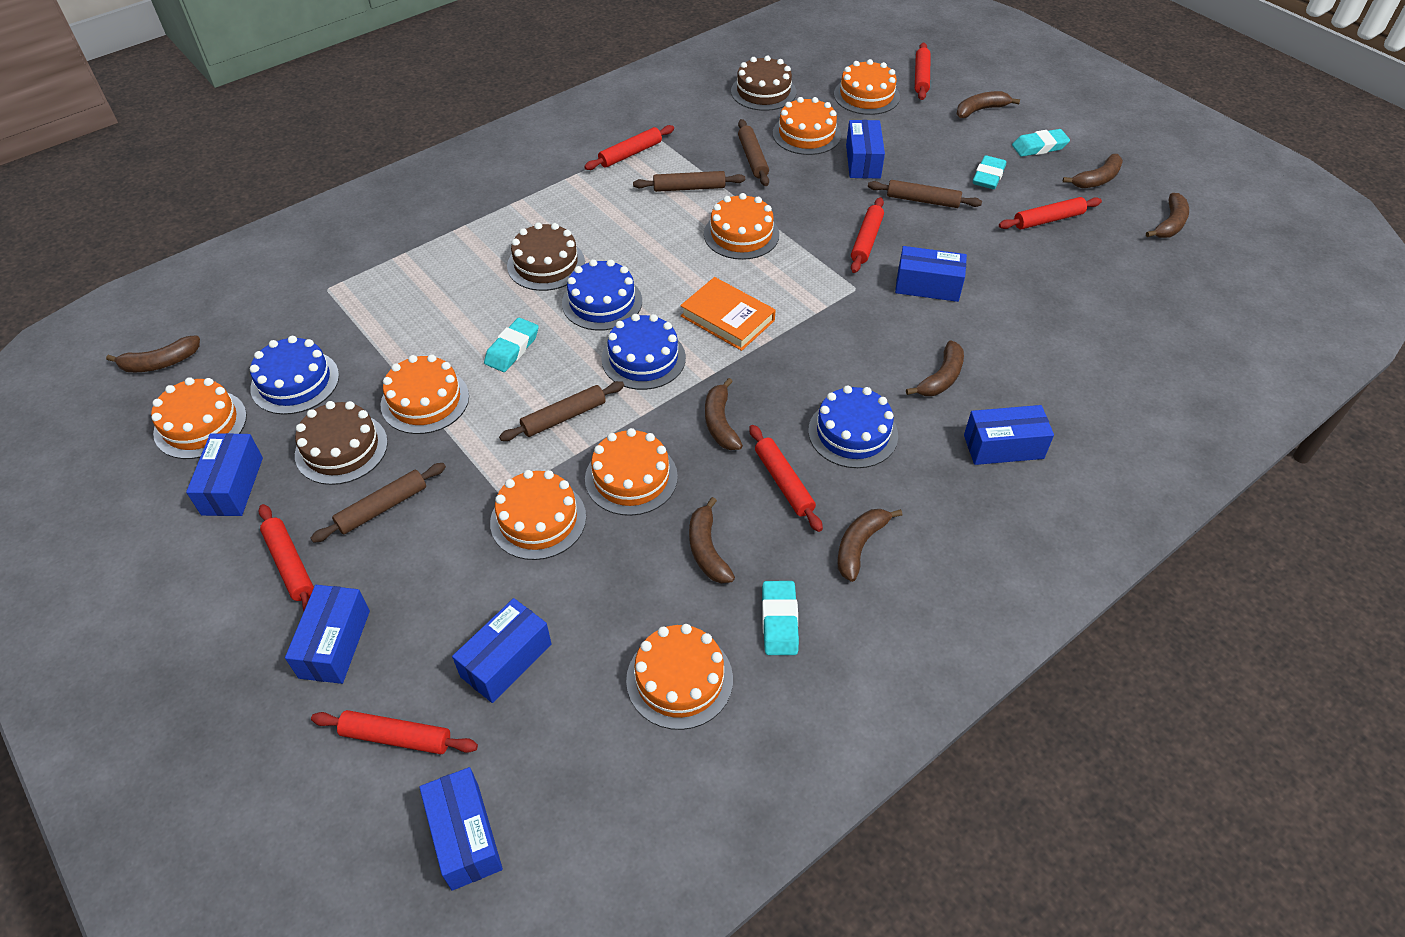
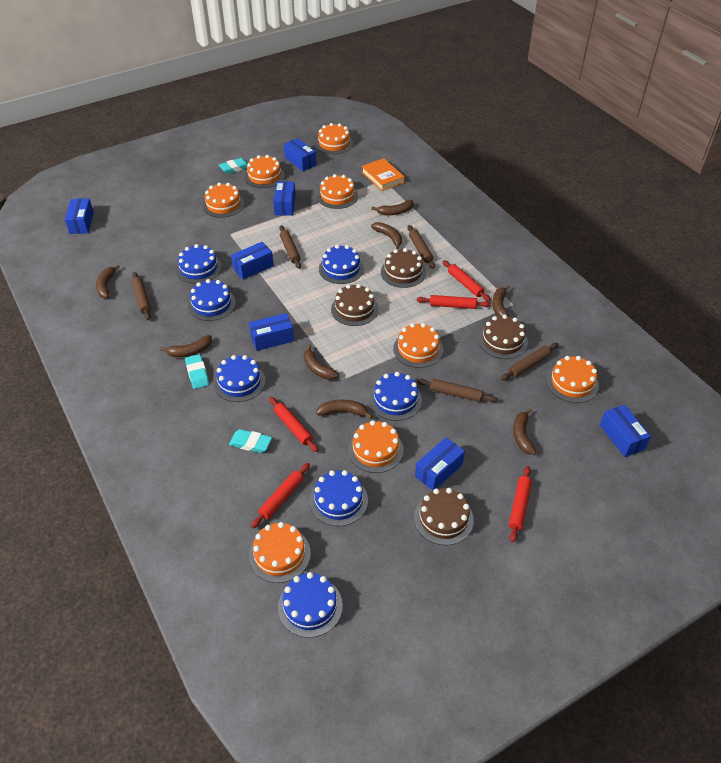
blue cake: [250,336,339,415] [562,259,642,331] [601,314,686,390] [808,385,898,468] = 4 -> [176,244,222,284] [188,279,236,321] [214,355,266,402] [278,572,343,638] [309,470,368,526] [319,245,364,284] [369,372,422,421] = 7
brown cake: [295,401,388,485] [507,222,585,291] [731,55,797,111] = 3 -> [331,284,379,326] [381,248,426,288] [414,488,474,546] [478,315,528,359] = 4
red rolling pin: [259,504,314,611] [311,710,478,754] [584,125,674,170] [749,425,823,532] [851,197,884,273] [915,43,931,100] [999,197,1102,229] = 7 -> [251,463,310,528] [269,397,318,452] [417,295,491,309] [443,260,491,302] [509,466,532,542] = 5
turquoise eraser: [484,318,539,372] [762,581,799,655] [973,155,1006,189] [1012,129,1070,157] = 4 -> [185,354,209,389] [219,158,248,174] [229,429,272,453] = 3

